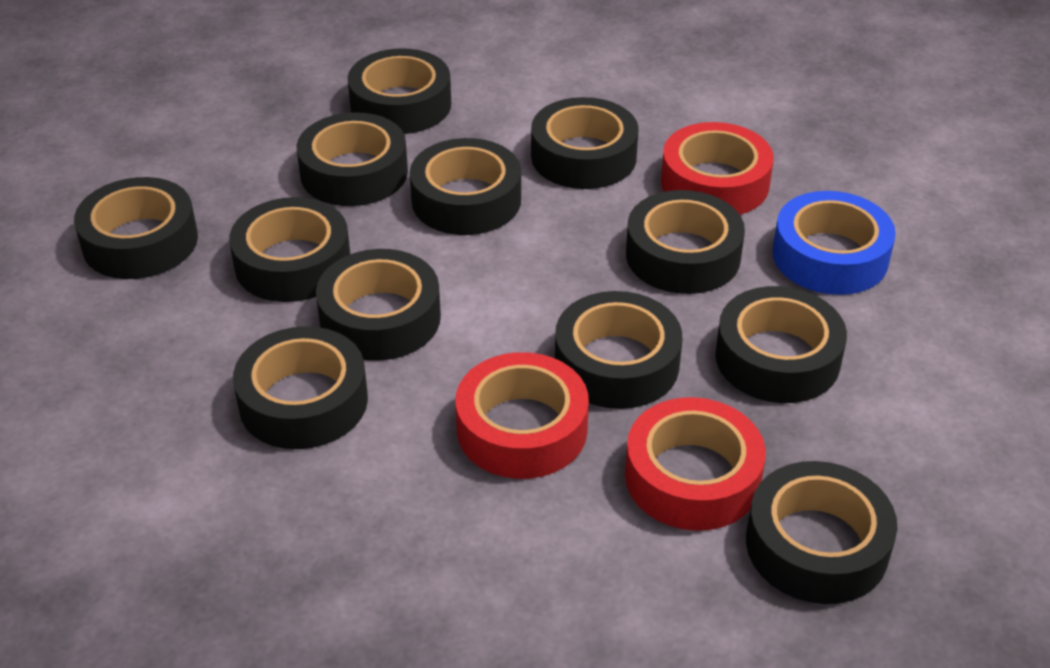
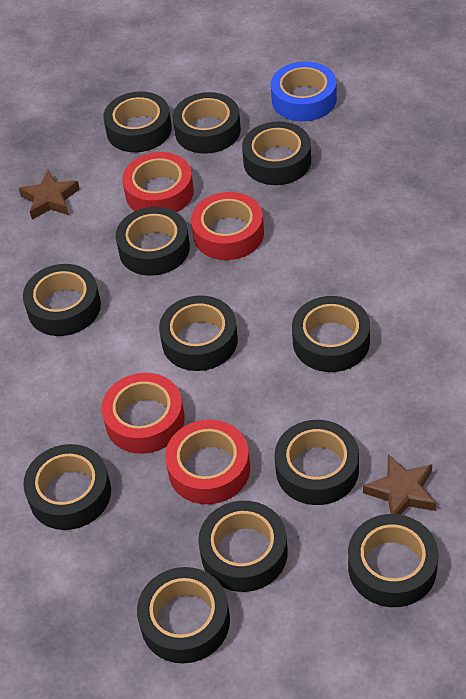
brown star: none = 0 -> [19,170,80,220] [363,454,436,515] = 2
red tape: [455,352,589,479] [625,397,766,531] [661,122,774,215] = 3 -> [101,373,185,454] [122,152,194,212] [165,420,250,504] [191,192,264,260] = 4

